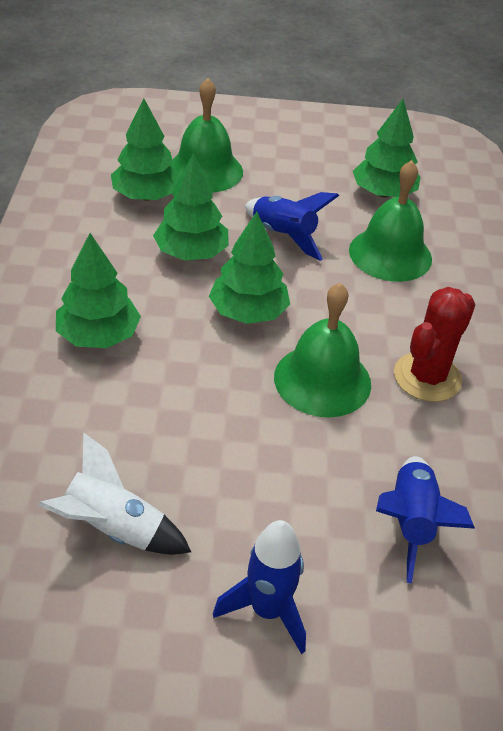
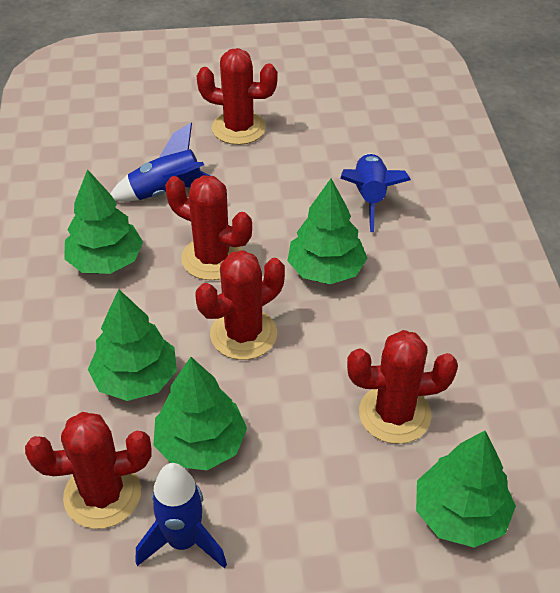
green bell: [171,78,243,192] [274,283,371,417] [349,160,432,282] = 3 -> none = 0
red cactus: [394,287,475,402] = 1 -> [25,412,152,529] [165,175,252,280] [195,250,285,360] [197,48,278,145] [347,330,458,444] = 5
white rocket: [38,432,191,555] = 1 -> none = 0

